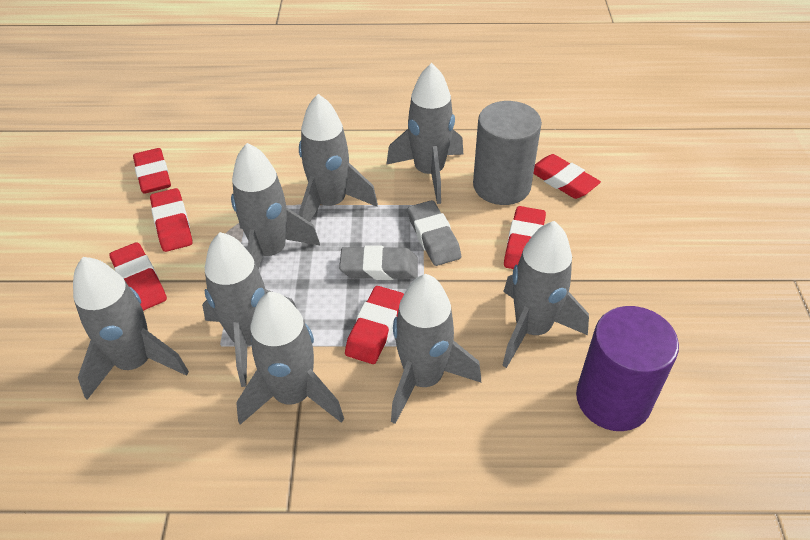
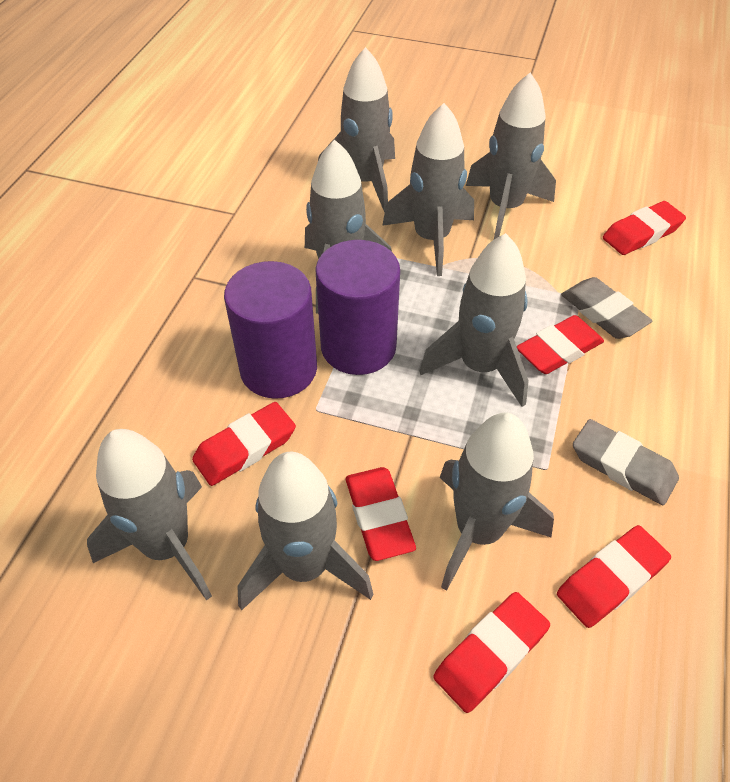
grey cylinder: [473,101,542,205] = 1 -> none = 0
purple cylinder: [576,306,679,431] = 1 -> [224,261,317,399] [315,240,400,375] = 2

